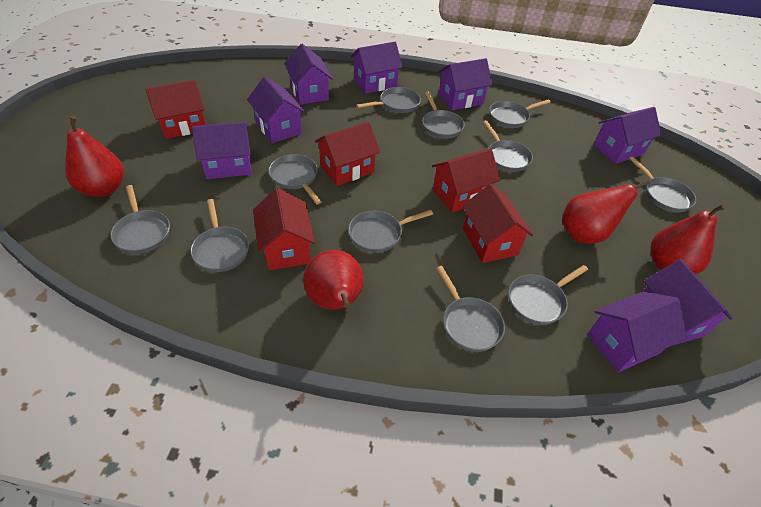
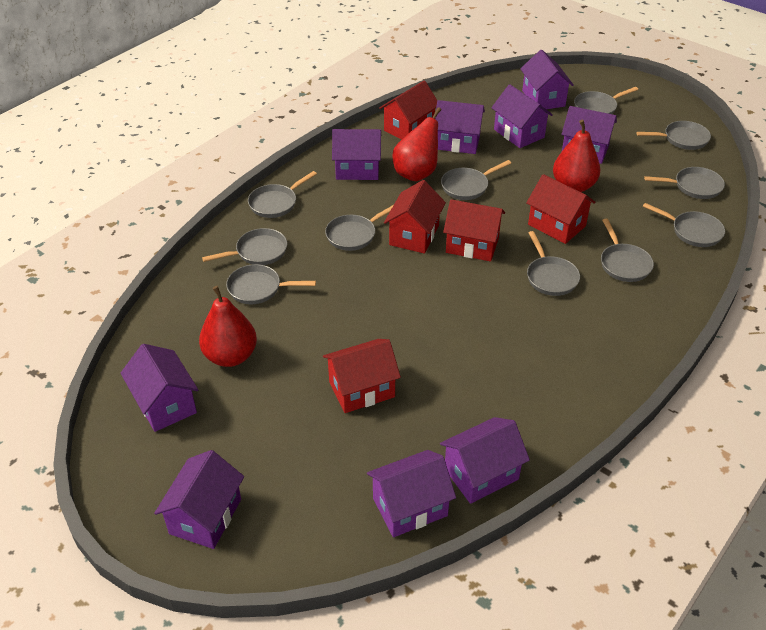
purple house: [192,122,252,179] [247,77,305,143] [284,44,333,105] [351,42,403,94] [438,58,493,110] [587,292,687,373] [593,107,661,164] [643,259,733,346] = 8 -> [121,344,198,432] [154,450,244,549] [332,129,381,180] [367,450,456,537] [435,100,485,154] [440,417,530,504] [491,84,553,148] [520,50,574,109] [562,106,617,164] = 9
red pear: [65,116,124,197] [303,250,364,310] [562,179,650,244] [650,204,726,275] = 4 -> [199,286,257,367] [392,107,441,181] [553,120,600,192] = 3

